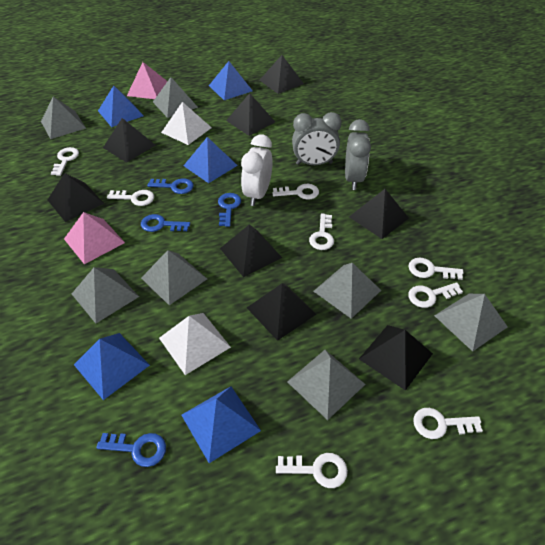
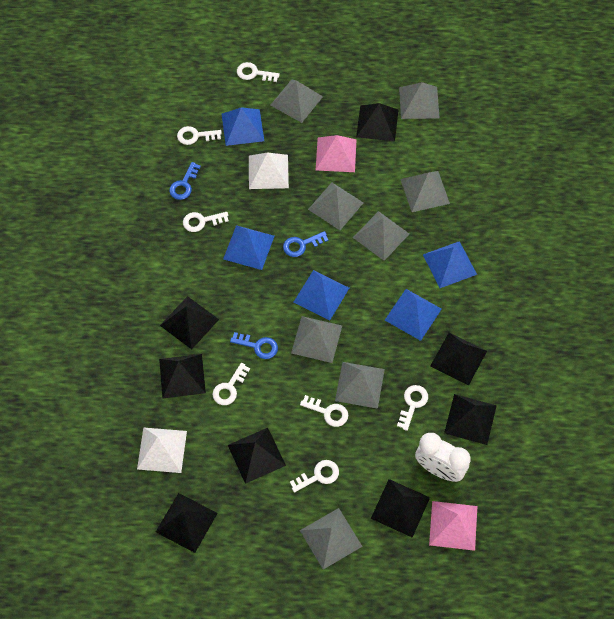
blue key: [96,433,166,467] [141,214,190,232] [147,178,194,194] [218,193,241,227] = 4 -> [169,162,201,200] [230,332,278,359] [283,231,328,257] = 3
grey clock: [292,112,342,165] [345,119,371,190] = 2 -> none = 0
grey pyramid: [41,97,86,139] [72,267,139,323] [141,250,207,305] [153,77,198,118] [287,350,365,420] [314,263,381,319] [434,294,508,352] = 7 -> [270,79,323,123] [291,316,342,363] [300,508,363,570] [308,183,363,230] [335,362,385,409] [353,211,409,261] [399,82,440,119] [400,171,450,212] = 8
white key: [50,147,79,176] [107,190,154,206] [272,184,319,200] [276,453,348,488] [309,213,334,250] [408,258,464,280] [408,283,463,308] [413,408,483,439] = 8 -> [177,126,222,145] [183,212,229,232] [212,363,250,405] [237,62,280,82] [290,460,339,493] [300,395,348,427] [397,385,428,431] = 7

